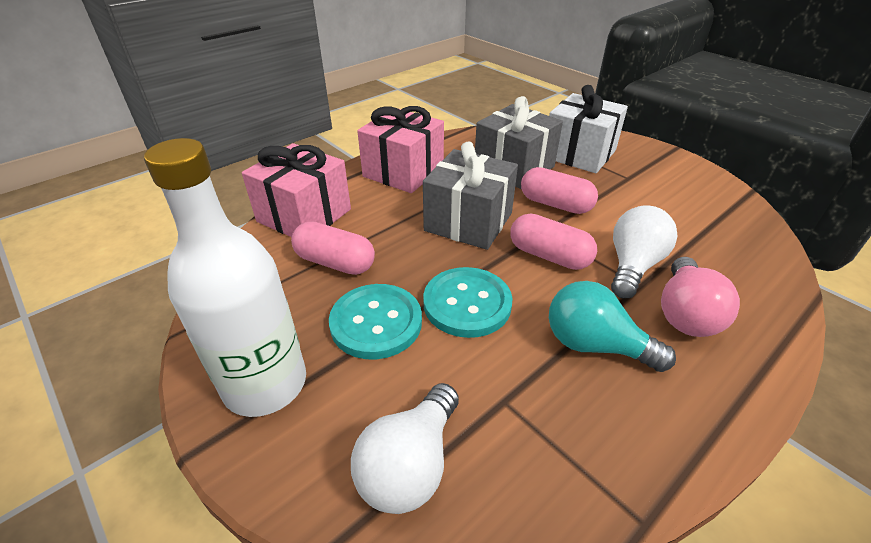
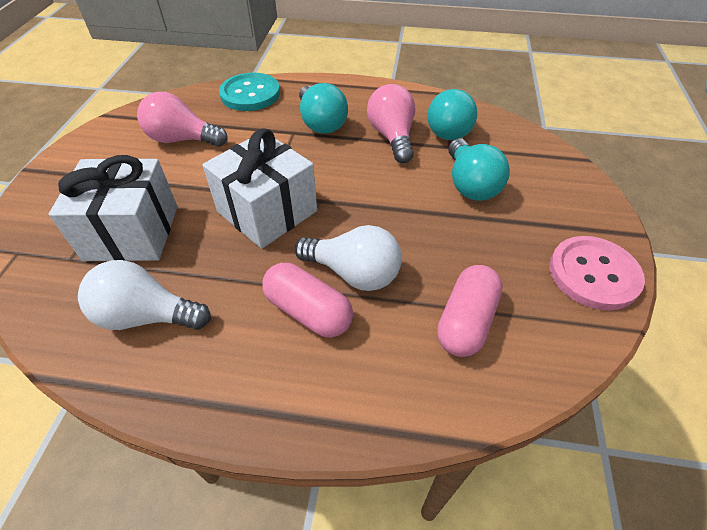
grey gift: [423,141,518,250] [475,96,563,189] = 2 -> none = 0
pink button: none = 0 -> [549,236,645,311] = 1
pink capsule: [291,221,375,275] [510,214,597,270] [521,167,598,214] = 3 -> [262,263,353,338] [437,265,503,357] = 2
pink gift: [242,143,351,237] [357,106,444,193] = 2 -> none = 0
pink light bulb: [661,257,740,337] = 1 -> [137,92,228,147] [367,84,415,163] = 2
turquoise button: [329,284,422,359] [423,267,513,338] = 2 -> [219,73,280,111] = 1
turquoise light bulb: [549,281,676,372] = 1 -> [299,83,348,134] [427,89,478,140] [448,139,510,201] = 3
white bottle: [144,138,306,417] = 1 -> none = 0
white gift: [549,85,628,173] = 1 -> [49,155,177,261] [202,128,317,249] = 2

